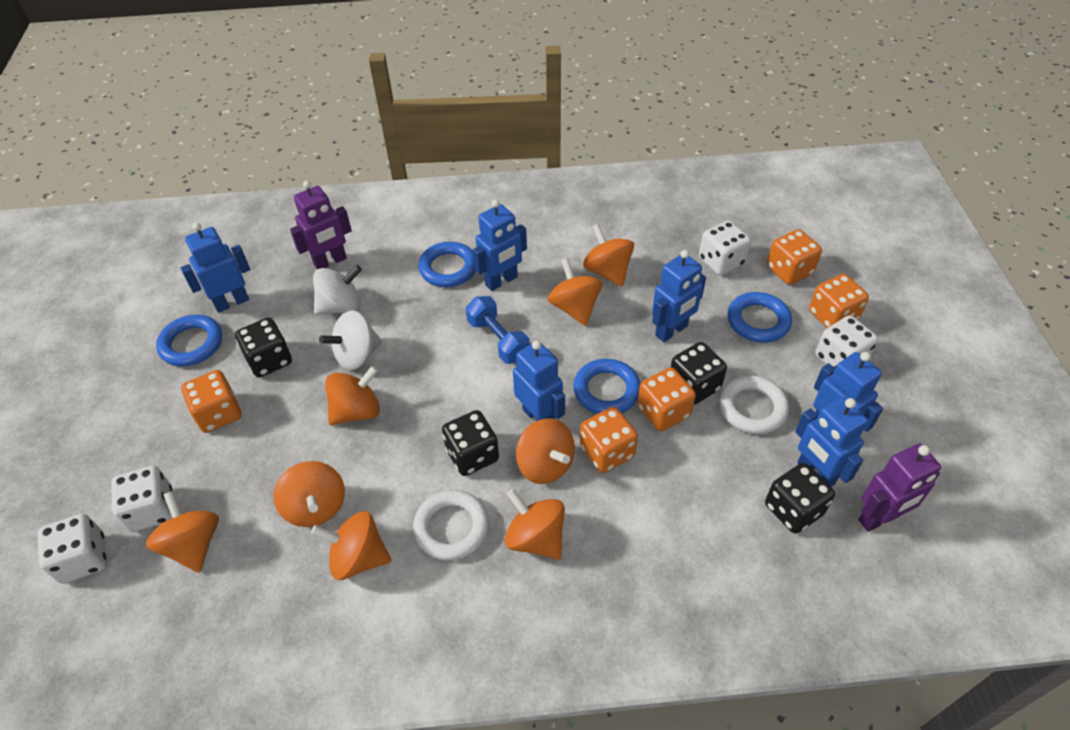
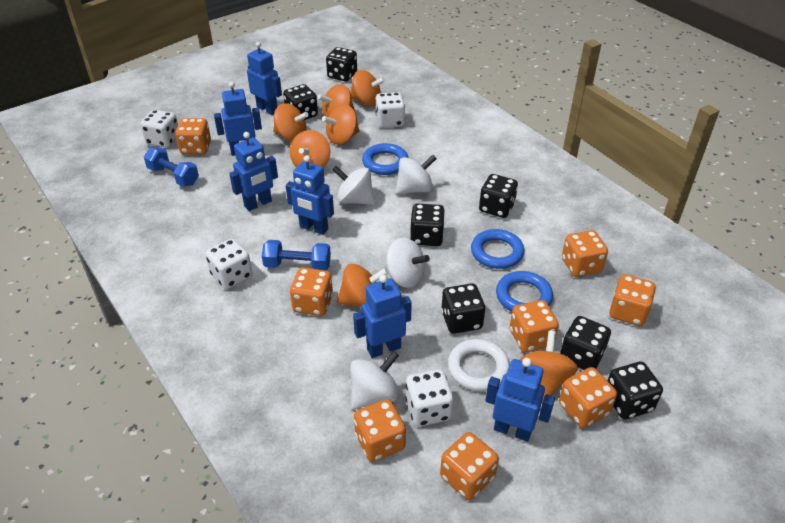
black dice: [235,318,292,378] [442,410,499,476] [671,342,727,404] [765,463,835,534] = 4 -> [283,84,318,120] [326,47,357,82] [410,204,445,246] [441,283,485,334] [479,174,518,218] [560,316,611,370] [608,361,663,419] = 7
blue dumbbell: [466,296,530,364] = 1 -> [144,147,199,186] [262,240,331,271] = 2
blue ring: [156,315,222,366] [418,242,476,287] [573,359,641,414] [727,292,792,343] = 4 -> [362,143,408,175] [471,229,525,269] [496,271,553,312] = 3
orange dice: [181,370,242,433] [580,407,638,473] [637,368,696,431] [767,229,822,285] [809,274,869,328] = 5 -> [175,118,211,155] [290,267,333,316] [354,399,406,462] [440,432,499,500] [510,300,559,352] [559,367,617,428] [562,230,608,277] [609,274,656,326] = 8
orange spinning top: [146,491,219,573] [274,461,345,527] [311,511,391,580] [325,366,380,425] [505,489,565,560] [516,418,575,484] [548,258,602,326] [583,224,634,287] = 8 -> [273,103,309,142] [290,130,330,168] [317,84,355,117] [322,104,360,145] [337,264,388,307] [350,70,385,107] [520,331,578,400] = 7
purple robot: [290,180,352,269] [858,444,941,532] = 2 -> none = 0
white ring: [413,490,489,561] [719,375,789,434] = 2 -> [448,339,510,391] = 1
white spinning top: [313,265,362,315] [319,310,382,370] = 2 -> [332,166,375,205] [350,351,399,409] [384,237,430,288] [395,155,437,194] = 4

